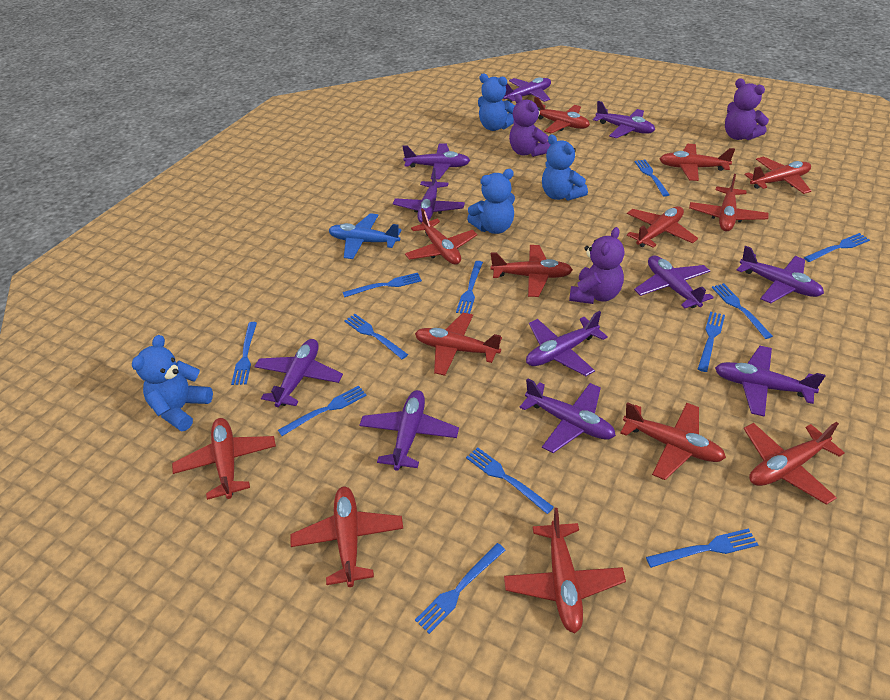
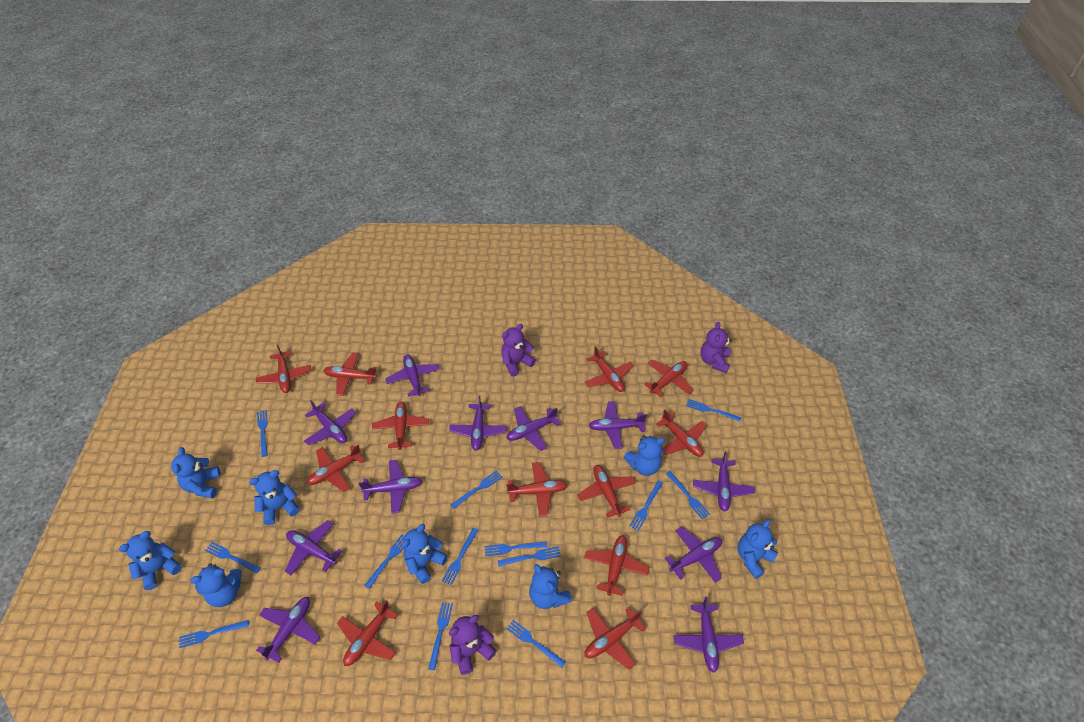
blue fork: [231,322,257,385] [278,385,367,436] [343,273,422,298] [344,314,408,359] [415,543,505,634] [456,261,483,314] [466,447,554,514] [635,160,670,197] [646,528,758,568] [698,311,725,372] [712,283,773,339] [804,233,870,262] = 12 -> [179,620,249,648] [205,542,261,573] [257,410,268,457] [364,534,405,589] [428,602,453,670] [442,528,479,585] [451,470,502,509] [485,541,547,556] [498,546,561,567] [506,620,566,668] [630,481,663,531] [666,471,710,519] [686,399,741,422] = 13
blue plane: [329,213,401,259] = 1 -> none = 0
blue teddy bear: [132,335,213,432] [467,169,515,234] [478,74,515,131] [542,134,588,201] = 4 -> [119,531,182,590] [171,447,221,498] [190,563,242,607] [249,470,300,525] [402,524,448,584] [529,564,572,609] [624,435,665,476] [737,519,778,579] = 8
red plane: [172,418,276,500] [291,487,403,587] [405,208,477,265] [415,313,502,376] [491,245,573,297] [504,508,626,633] [534,97,590,134] [620,402,726,480] [627,206,698,248] [660,144,735,181] [689,174,769,231] [744,422,845,505] [745,156,811,194] = 13 -> [256,344,311,393] [307,445,365,492] [323,353,377,396] [337,600,398,666] [372,402,429,450] [506,462,567,516] [577,465,636,518] [584,535,649,596] [584,607,646,670] [585,346,634,392] [644,360,693,397] [656,409,707,457] = 12

